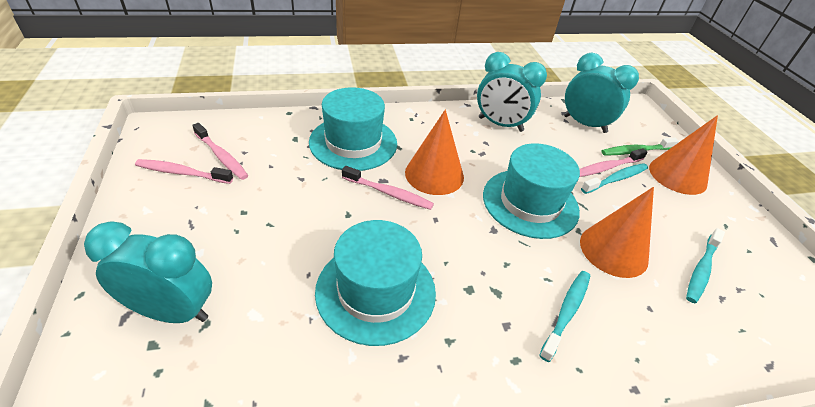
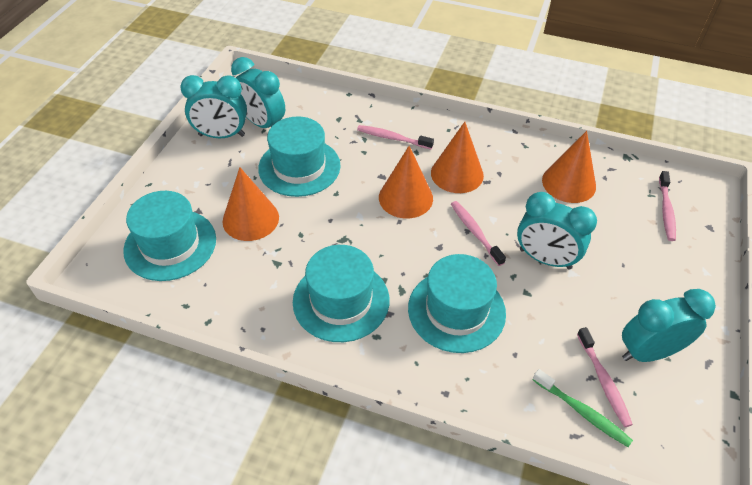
orange cone: [405,109,464,195] [580,187,654,278] [649,115,718,195] = 3 -> [222,167,279,241] [379,146,433,218] [431,122,484,193] [542,131,596,203] = 4
turquoise clock: [84,221,212,323] [477,52,547,132] [564,53,639,133] = 3 -> [180,75,247,138] [231,57,285,128] [517,192,597,270] [622,289,716,362] = 4
turquoise hat: [309,87,397,171] [315,220,436,346] [483,143,580,239] = 3 -> [123,191,216,281] [258,116,341,197] [293,245,389,342] [408,254,506,353] = 4
turquoise toothbrush: [539,271,590,362] [581,163,648,194] [686,228,725,303] = 3 -> none = 0

